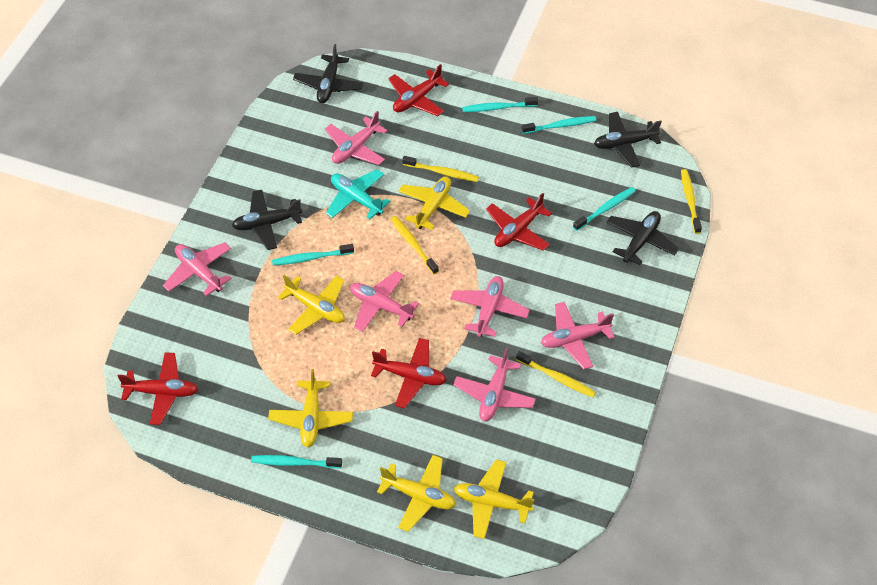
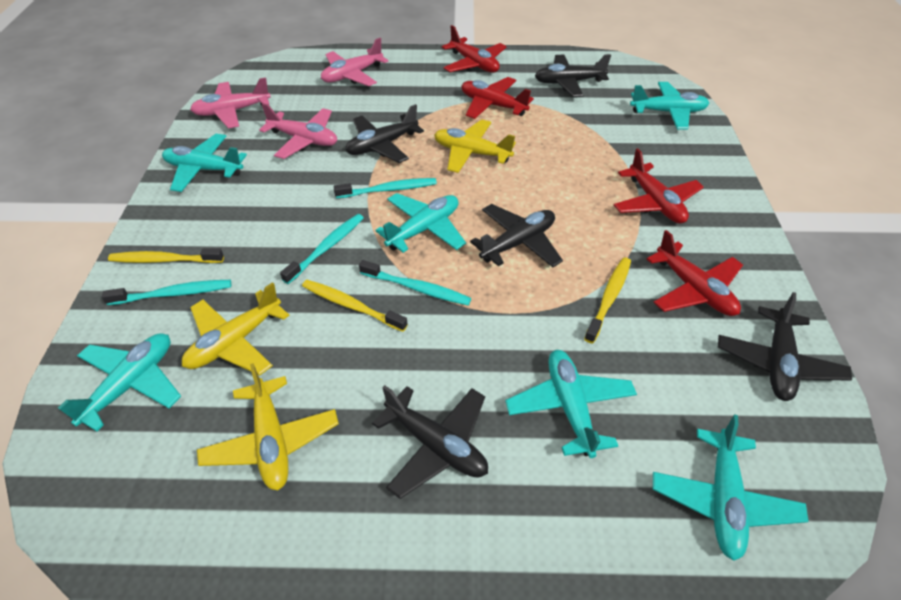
black plane: [232,190,302,250] [293,44,364,103] [594,112,662,168] [606,211,679,265] = 4 -> [345,104,424,163] [372,385,488,499] [470,204,563,267] [535,54,611,97] [718,292,852,401] = 5
pink plane: [163,242,232,296] [325,111,388,165] [350,271,419,332] [450,276,529,337] [453,347,536,421] [541,302,615,370] = 6 -> [190,78,271,128] [259,103,337,159] [321,38,389,86] = 3
turquoise plane: [326,169,391,219] = 1 -> [58,333,181,431] [162,134,247,192] [375,193,466,253] [505,350,637,458] [630,82,709,129] [653,415,809,561] = 6
turquoise toothbrush: [251,455,342,468] [272,244,354,266] [462,97,538,112] [522,116,596,134] [573,187,636,231] = 5 -> [102,280,231,305] [280,214,364,284] [334,178,437,198] [359,260,471,305] = 4
yellow plane: [268,369,353,448] [278,275,345,335] [377,455,456,532] [398,176,470,230] [454,459,534,539] = 5 -> [182,282,290,376] [197,363,339,490] [434,119,516,173] = 3
yellow toothbrush: [391,216,439,274] [402,156,479,182] [516,351,596,397] [681,169,702,234] = 4 -> [108,248,224,263] [302,280,408,332] [584,257,631,343] = 3

